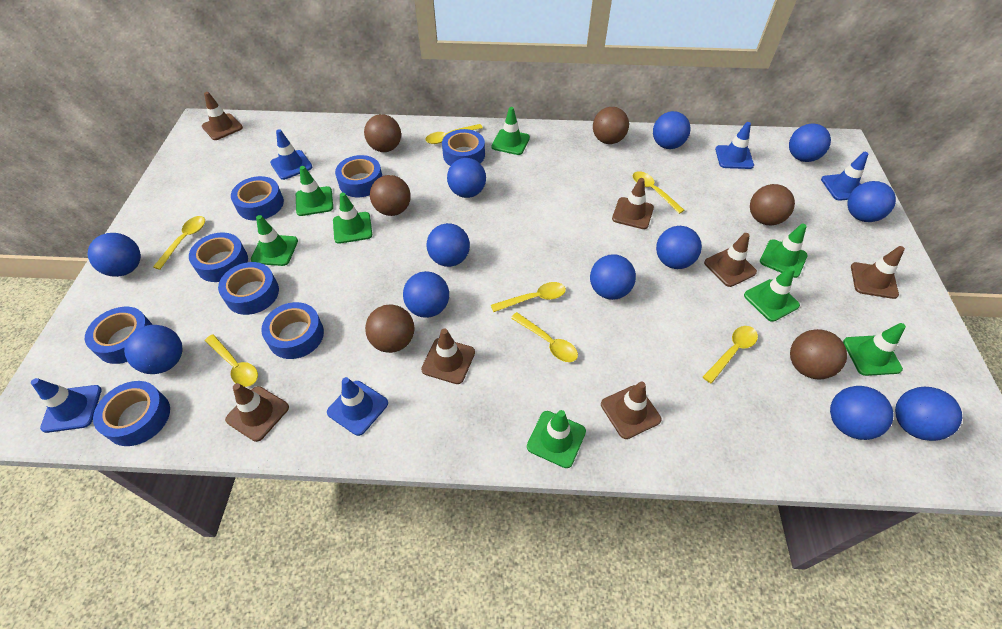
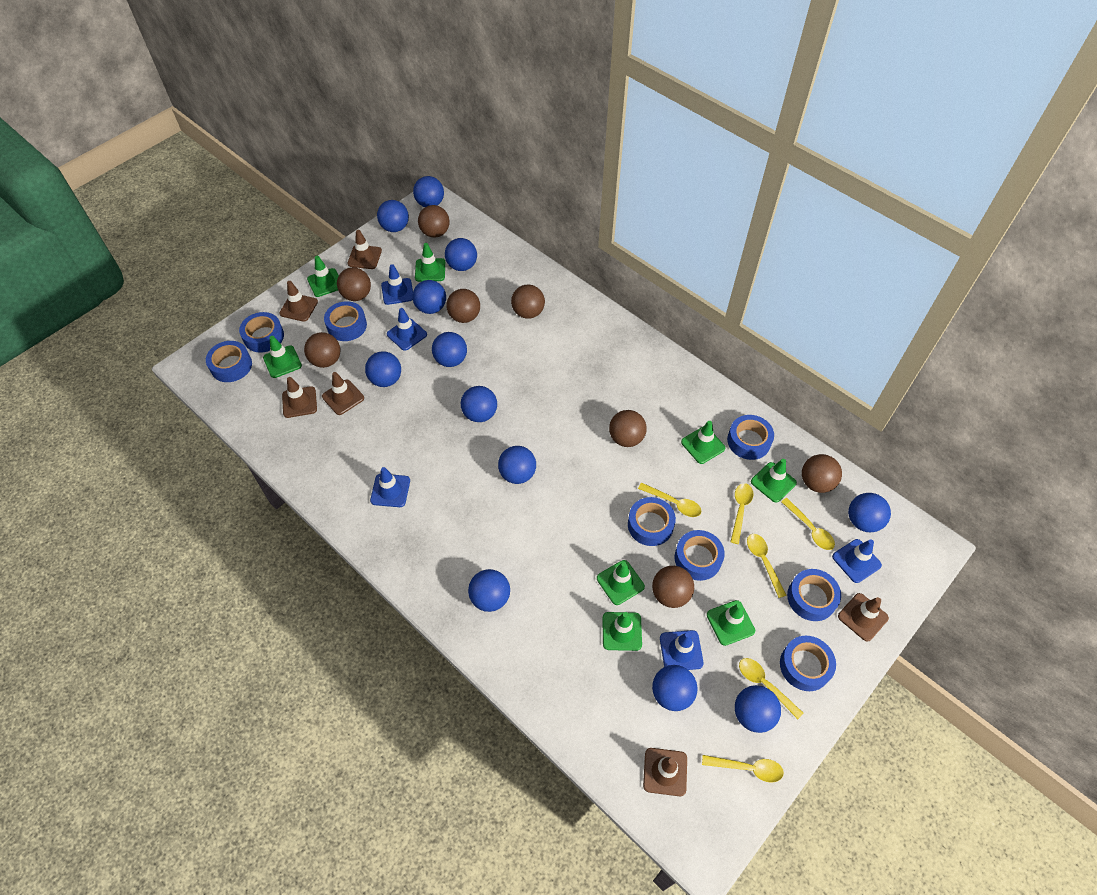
brown ball: [364,114,401,152] [365,304,414,353] [370,175,411,216] [593,107,629,144] [750,184,795,225] [790,329,847,379] = 6 -> [304,332,341,368] [337,267,371,301] [418,205,450,238] [446,289,480,323] [511,285,545,319] [609,410,647,447] [652,566,694,608] [802,454,842,493] = 8
brown traffic cone: [202,92,243,140] [225,383,289,442] [421,329,475,384] [601,382,661,439] [612,178,654,229] [704,233,757,287] [851,246,905,299] = 7 -> [279,281,318,322] [282,377,317,418] [322,372,364,415] [347,230,382,269] [643,748,687,796] [838,593,889,642] = 6
yellow spoon: [153,216,205,270] [205,334,258,387] [425,124,483,144] [491,282,566,312] [511,312,578,362] [633,171,684,214] [703,326,758,384] = 7 -> [638,483,702,517] [702,755,784,783] [730,483,753,544] [739,658,803,719] [747,534,787,598] [781,498,835,550] = 6

